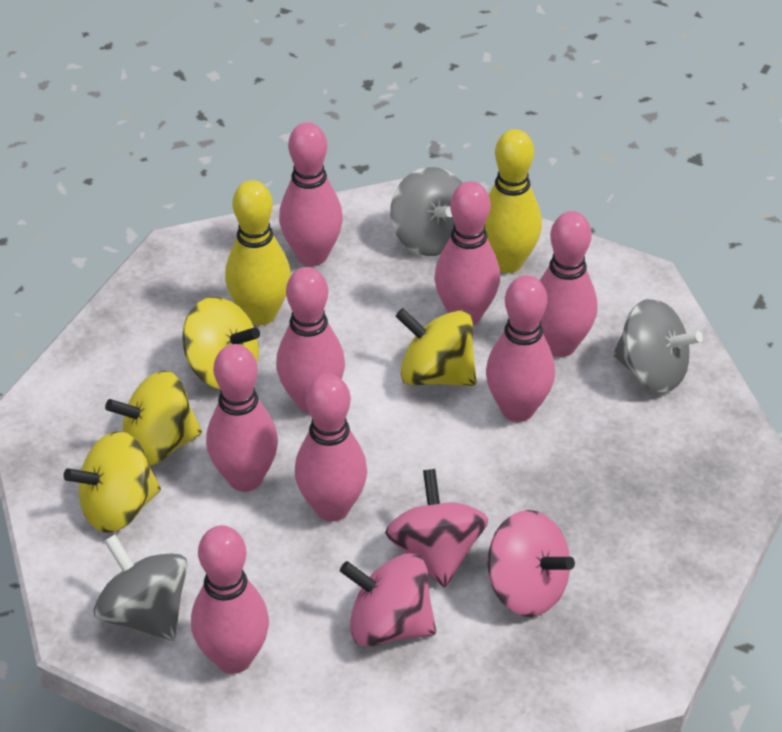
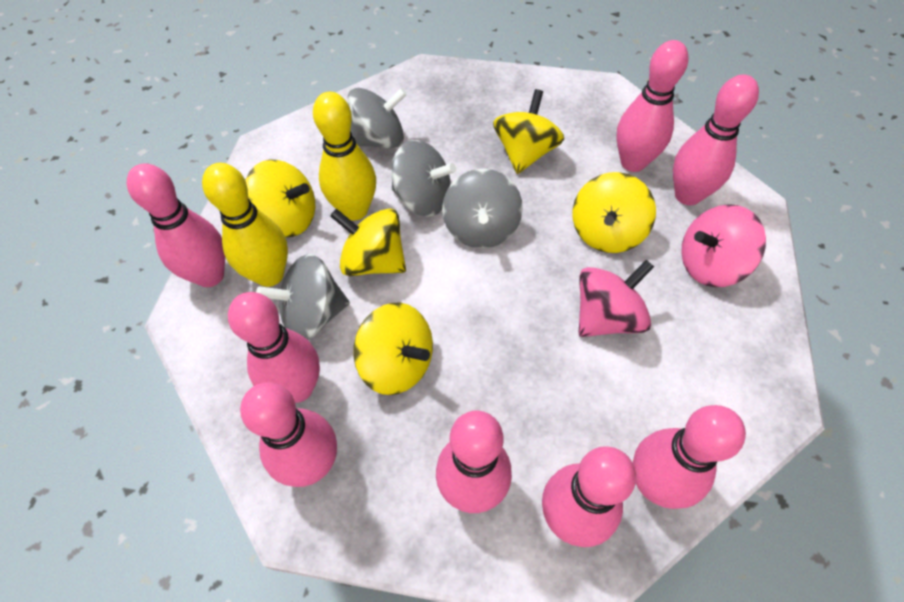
grey spinning top: [94,534,188,641] [390,167,463,256] [613,299,703,393] = 3 -> [256,254,350,340] [347,88,407,148] [391,140,456,217] [442,169,523,248] = 4
pink spinning top: [340,553,436,646] [385,469,488,587] [487,510,575,617] = 3 -> [579,260,654,337] [681,204,766,287] = 2
yellow spinning top: [64,431,161,533] [105,371,202,466] [182,297,260,390] [395,308,476,386] = 4 -> [245,160,315,238] [330,208,406,276] [353,303,433,395] [493,89,564,174] [573,172,656,253] = 5

